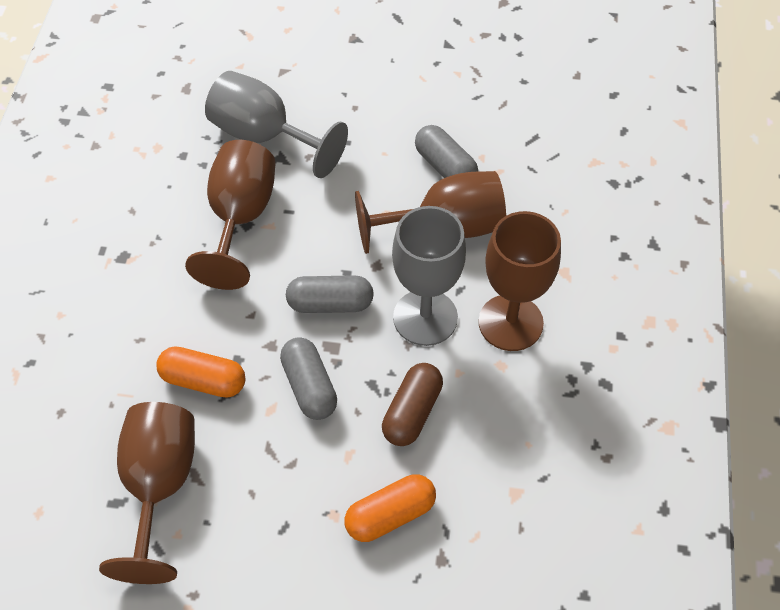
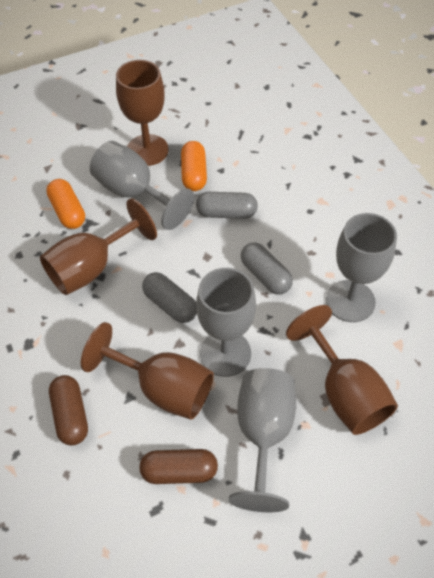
brown capsule: [382,363,443,446] = 1 -> [49,375,88,445] [139,449,218,484] = 2
grey goblet: [205,71,348,178] [392,206,466,346] = 2 -> [90,141,194,230] [196,268,256,377] [229,368,296,512] [326,213,397,322] = 4

